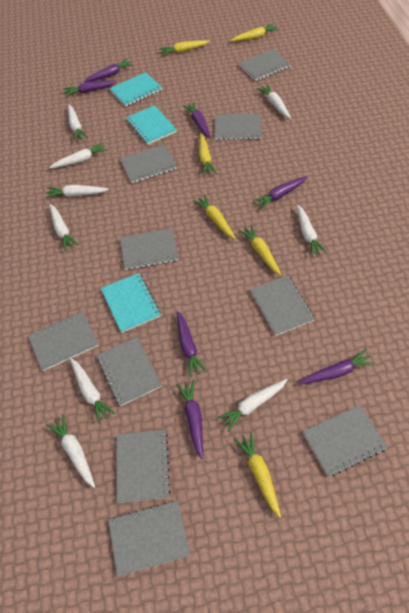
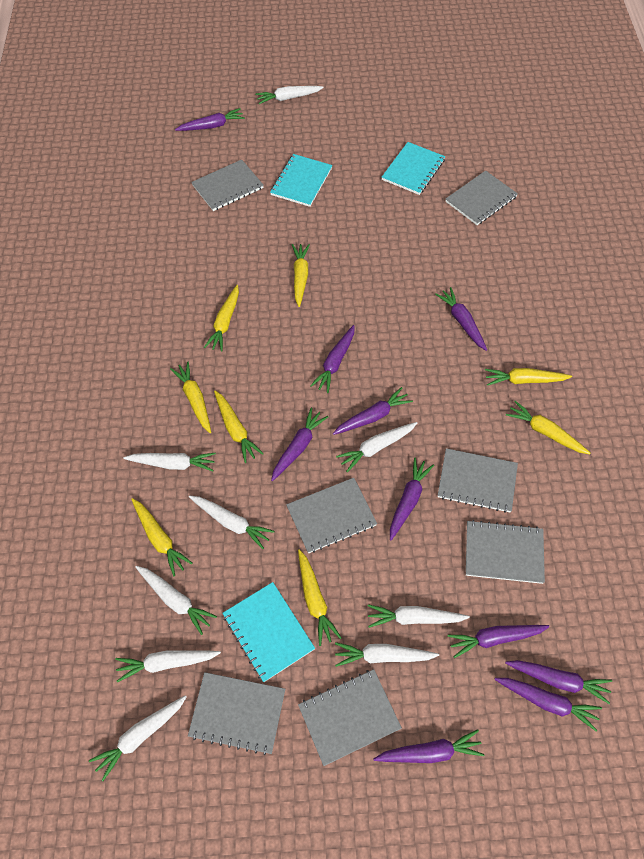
grey notebook: [28,311,99,371] [96,337,162,407] [108,500,190,577] [117,430,171,503] [120,145,177,183] [120,228,179,270] [215,114,262,140] [239,49,291,81] [250,275,315,336] [303,405,388,477] = 10 -> [188,672,285,755] [191,159,264,211] [286,478,377,553] [298,669,402,766] [438,448,518,513] [445,170,518,225] [466,520,545,584] = 7
purple carrot: [63,81,118,96] [84,59,133,82] [176,380,203,459] [177,311,207,377] [182,102,211,138] [253,176,307,210] [299,349,375,384] = 7 -> [175,108,245,131] [271,408,328,481] [310,325,354,393] [333,387,413,435] [373,729,484,763] [390,457,434,540] [435,287,487,351] [448,625,549,658] [494,678,602,731] [505,660,612,704] = 10
yellow carrot: [159,40,210,56] [193,194,236,239] [199,133,217,176] [231,24,279,41] [234,432,281,518] [238,224,281,275] = 6 -> [131,498,193,577] [170,362,211,433] [204,285,239,352] [214,390,264,463] [292,244,310,307] [298,549,342,646] [485,368,572,386] [506,401,591,454] = 8

